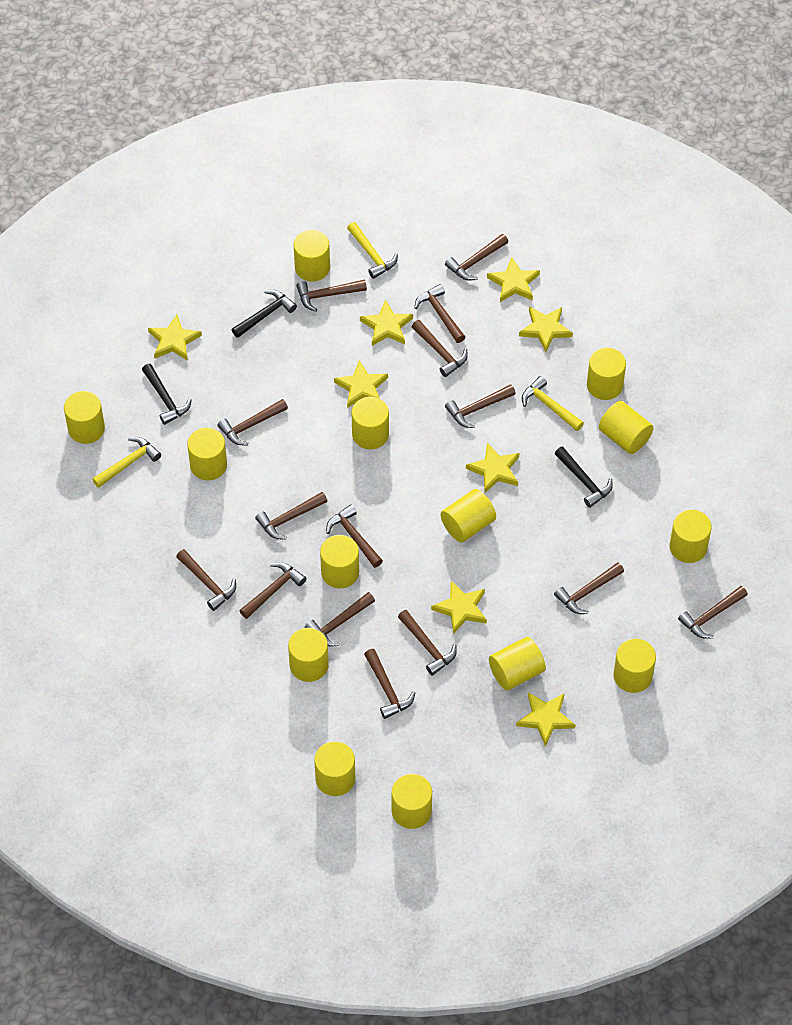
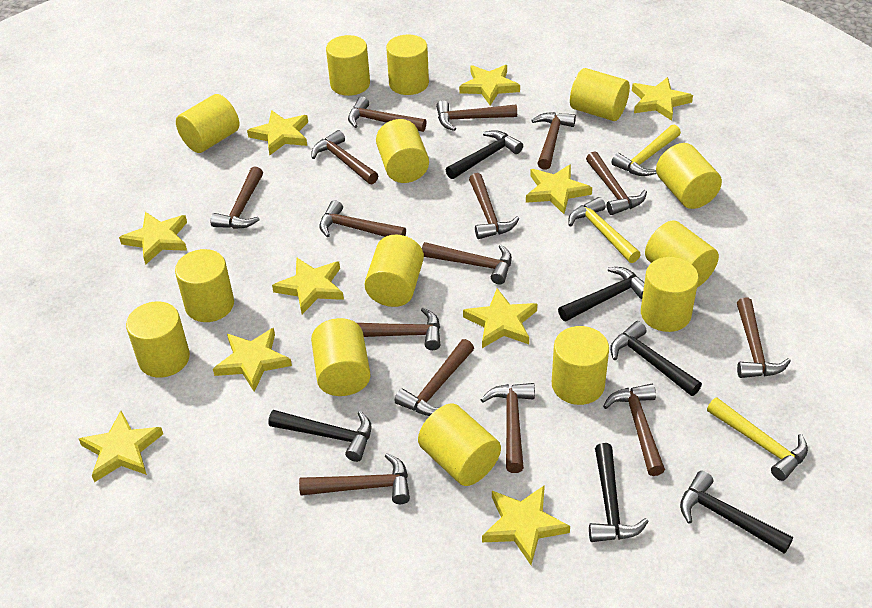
black hammer: [142,364,192,425] [232,290,297,338] [555,447,613,508] = 3 -> [268,410,372,462] [446,130,523,179] [558,267,644,321] [589,443,649,542] [610,321,702,396] [680,471,793,554] = 6
yellow star: [148,315,202,361] [334,360,388,408] [360,300,413,346] [431,581,487,634] [466,443,519,493] [487,257,540,302] [516,692,575,746] [519,307,573,352] = 8 -> [79,411,163,482] [119,212,187,265] [213,328,292,392] [247,110,308,155] [272,257,344,314] [459,65,520,106] [463,288,537,348] [482,485,570,565] [526,164,592,214] [632,77,693,121] = 10

